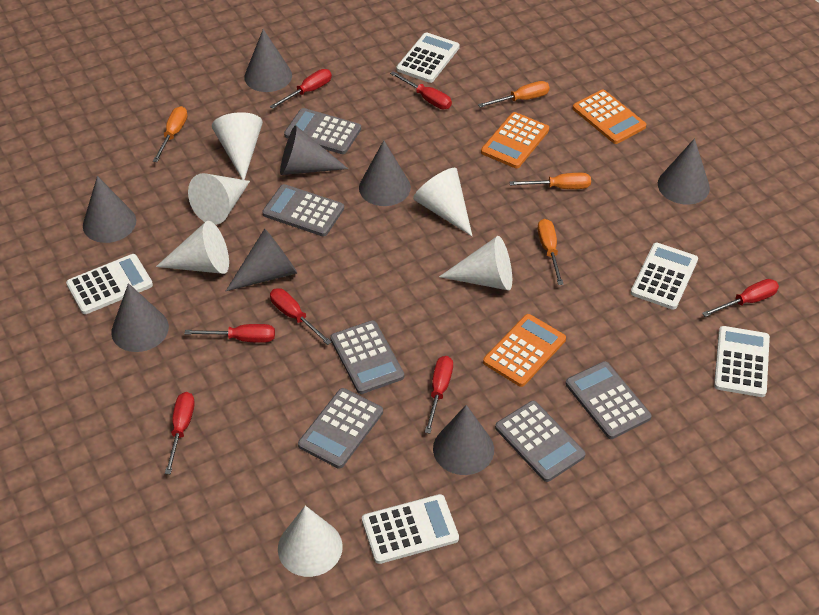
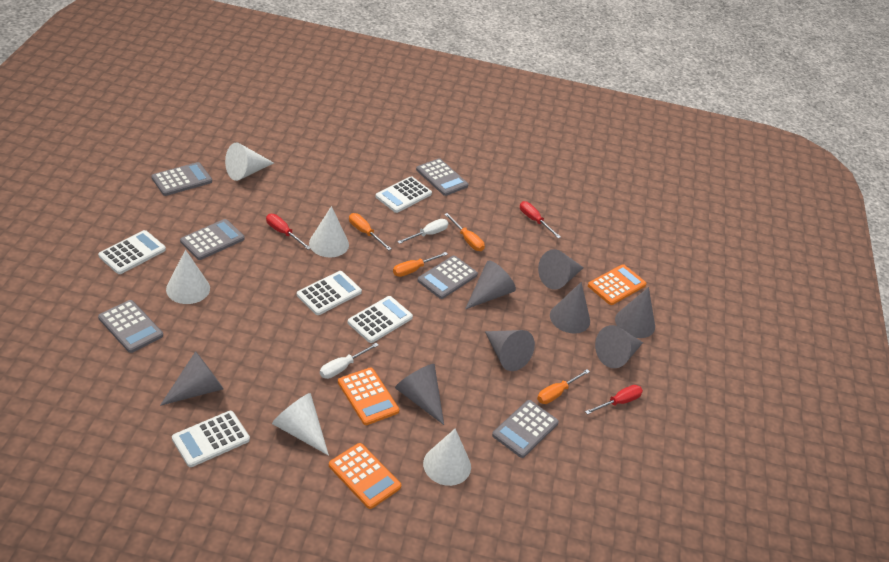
red screwdriver: [165,392,195,474] [185,324,275,343] [270,69,332,109] [270,288,332,345] [390,71,452,109] [425,356,453,434] [702,279,779,317] = 7 -> [266,214,311,250] [520,201,561,238] [585,385,643,415] = 3
white cone: [156,221,229,274] [188,173,250,225] [212,112,263,180] [278,505,343,577] [413,168,472,236] [439,236,512,291] = 6 -> [166,250,210,304] [225,142,274,181] [272,393,329,456] [309,206,349,258] [423,428,471,486] = 5
white screwdriver: none = 0 -> [320,343,379,379] [397,219,448,244] = 2

